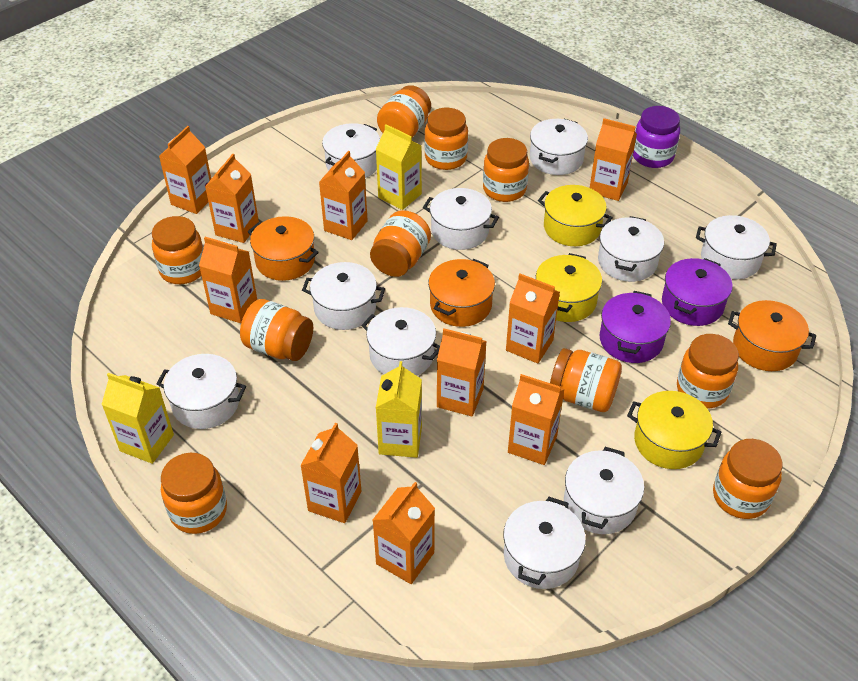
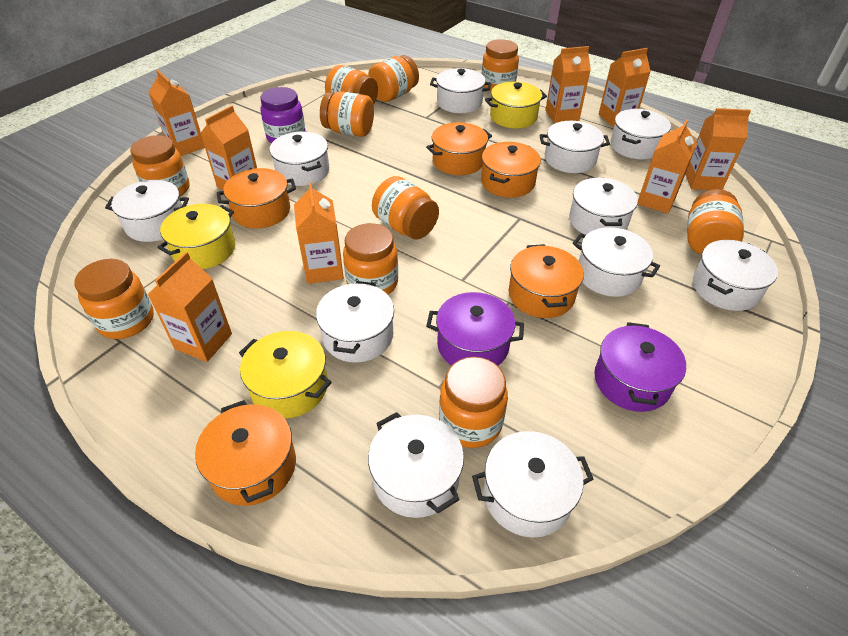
orange carton: [159,126,211,214] [199,237,257,323] [205,154,259,243] [300,423,361,523] [319,151,368,240] [373,482,435,584] [437,329,487,416] [506,274,560,364] [508,374,565,465] [590,118,637,201] = 10 -> [147,252,232,362] [148,70,205,156] [200,105,257,190] [294,182,344,284] [545,46,591,123] [599,48,651,127] [638,120,697,214] [685,108,751,190] = 8
orange pot: [248,216,319,281] [428,259,495,327] [728,300,816,371] = 3 -> [195,400,296,506] [217,168,296,228] [426,122,492,175] [481,142,541,198] [509,244,584,318] = 5
white pot: [156,354,246,429] [302,262,385,330] [322,123,380,178] [361,307,440,376] [423,188,499,250] [503,497,586,589] [530,119,588,175] [564,447,644,534] [598,216,664,282] [696,215,777,279] = 10 -> [105,180,189,242] [269,131,329,186] [316,281,394,363] [368,412,464,518] [430,68,491,113] [472,431,594,537] [540,121,610,173] [569,178,638,235] [573,227,660,297] [610,109,671,159] [693,240,778,311] = 11
yellow carton: [101,373,174,464] [376,124,422,210] [376,361,422,458] = 3 -> none = 0

